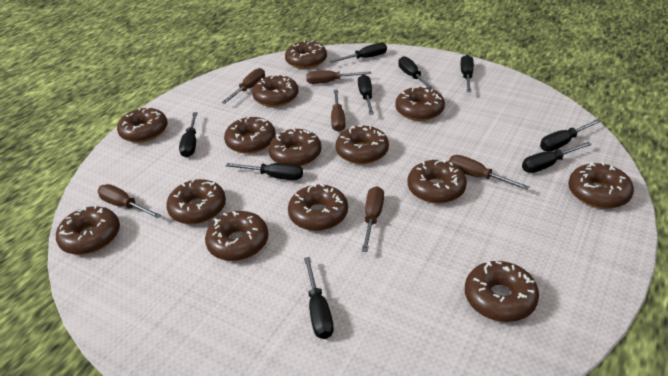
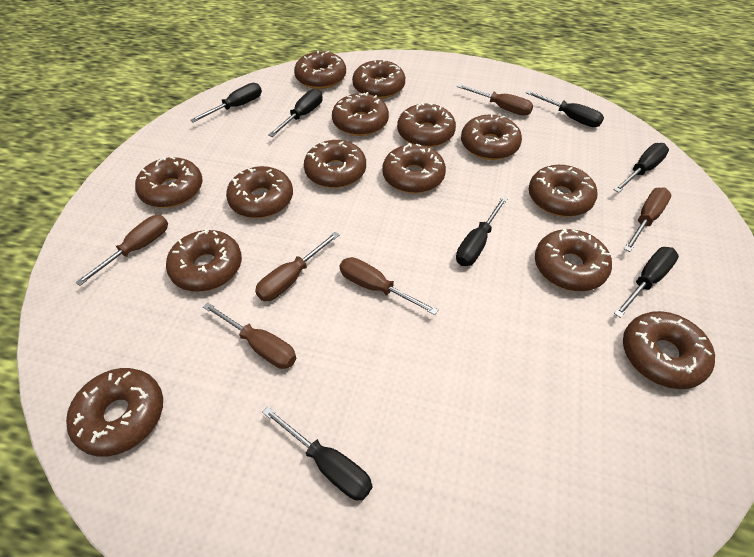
black screwdriver: [179,112,198,158] [226,163,303,180] [304,257,334,339] [329,43,387,63] [358,75,374,115] [398,56,434,89] [460,55,474,92] [522,142,592,173] [540,119,601,151] = 9 -> [190,83,262,122] [262,407,372,500] [268,89,323,137] [456,197,507,266] [526,90,604,127] [614,143,669,193] [614,247,679,318] = 7

